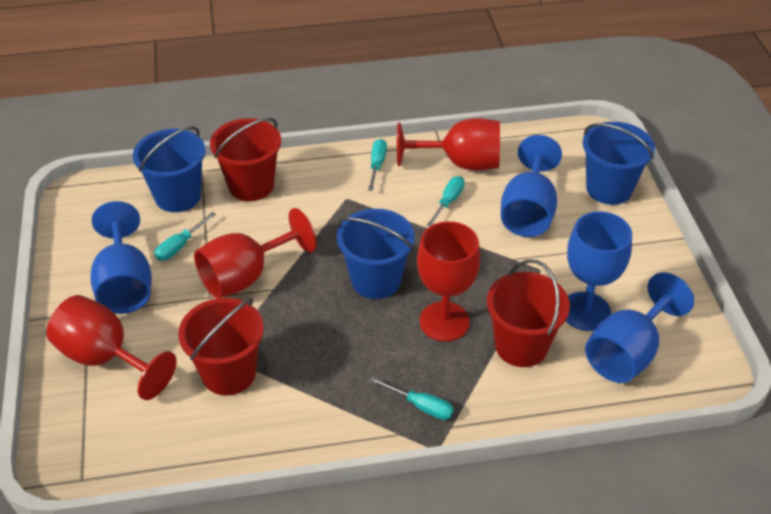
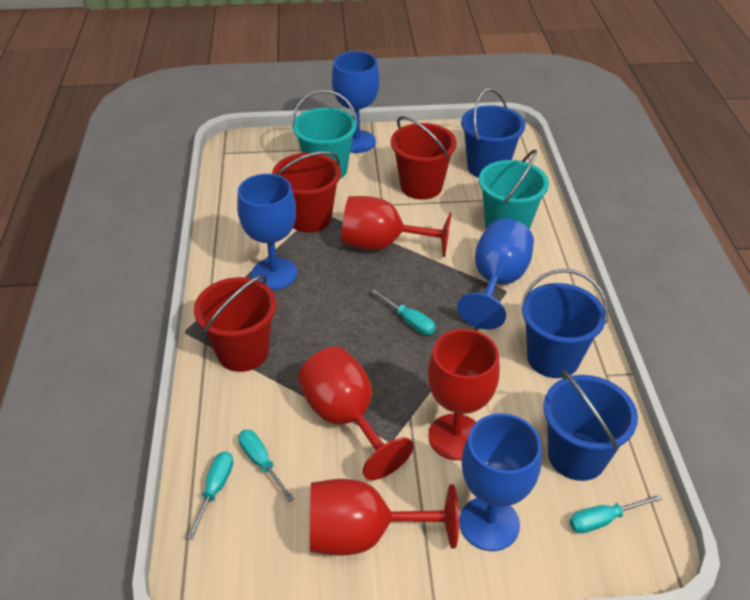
turquoise bucket: none = 0 -> [291,90,358,179] [479,149,549,229] = 2

